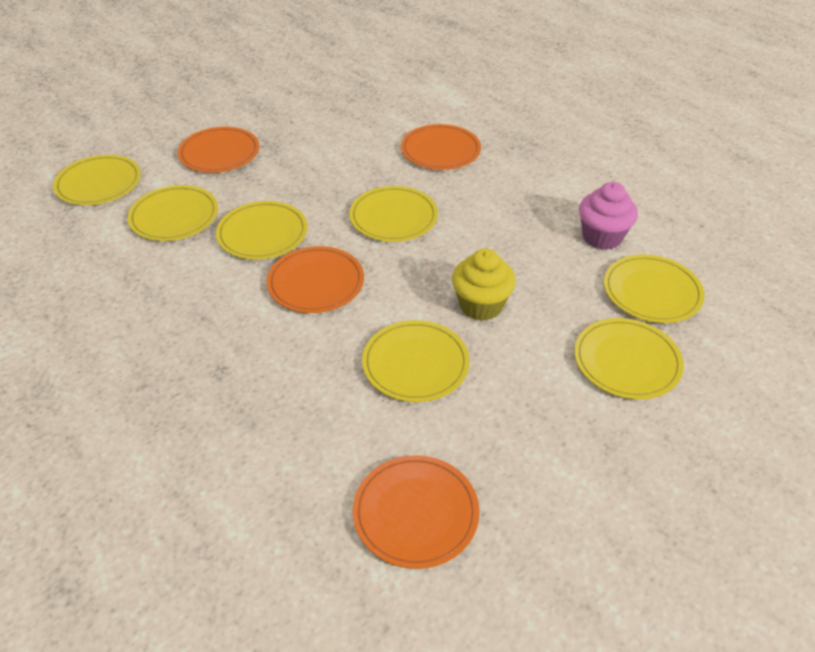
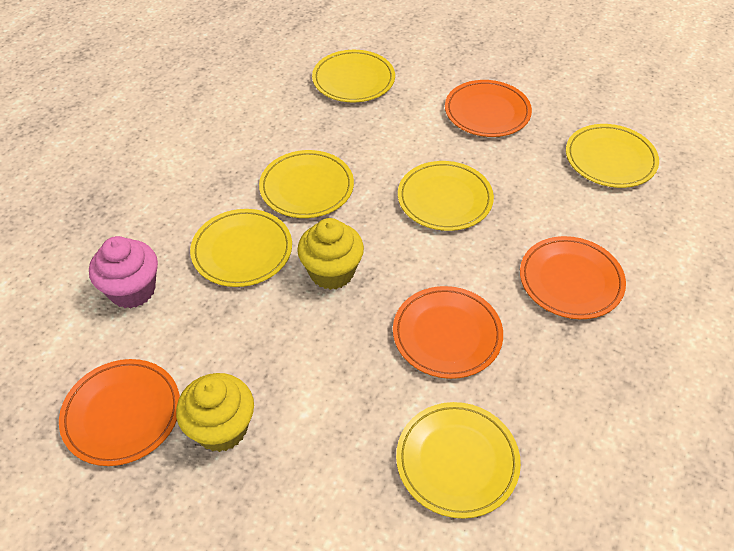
yellow cupcake: [452,249,516,321] = 1 -> [176,373,254,452] [297,218,364,290] = 2
yellow plate: [53,155,141,205] [127,185,218,241] [216,201,307,260] [349,186,438,242] [362,320,470,402] [574,318,684,399] [604,254,705,323] = 7 -> [190,209,292,287] [259,150,354,218] [312,50,395,102] [396,402,521,519] [398,161,494,231] [566,124,659,188] = 6

